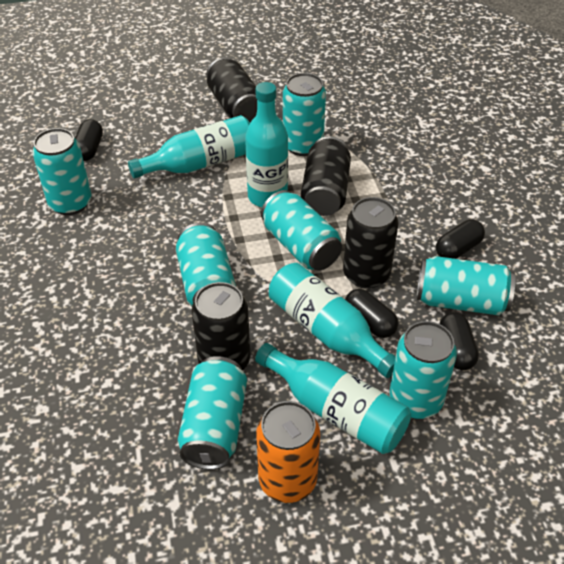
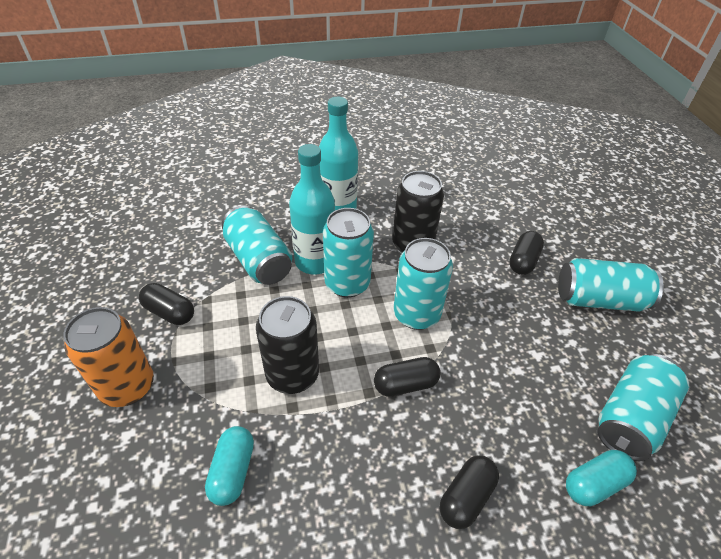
black can: [191,282,250,371] [206,57,257,122] [301,136,351,216] [343,197,399,289] = 4 -> [256,296,319,394] [392,171,444,253] = 2
turquoise bottle: [128,115,250,179] [245,82,288,207] [255,343,411,454] [269,263,396,378] = 4 -> [289,144,335,275] [319,97,358,210] = 2
turquoise can: [32,128,91,215] [176,223,236,307] [178,356,247,470] [261,190,342,271] [283,73,326,156] [389,321,457,419] [416,256,516,316] = 7 -> [222,205,292,285] [323,208,374,298] [393,238,453,330] [558,258,664,311] [597,354,689,461] = 5
turquoise capsule: none = 0 -> [205,426,254,506] [566,450,637,506] = 2

